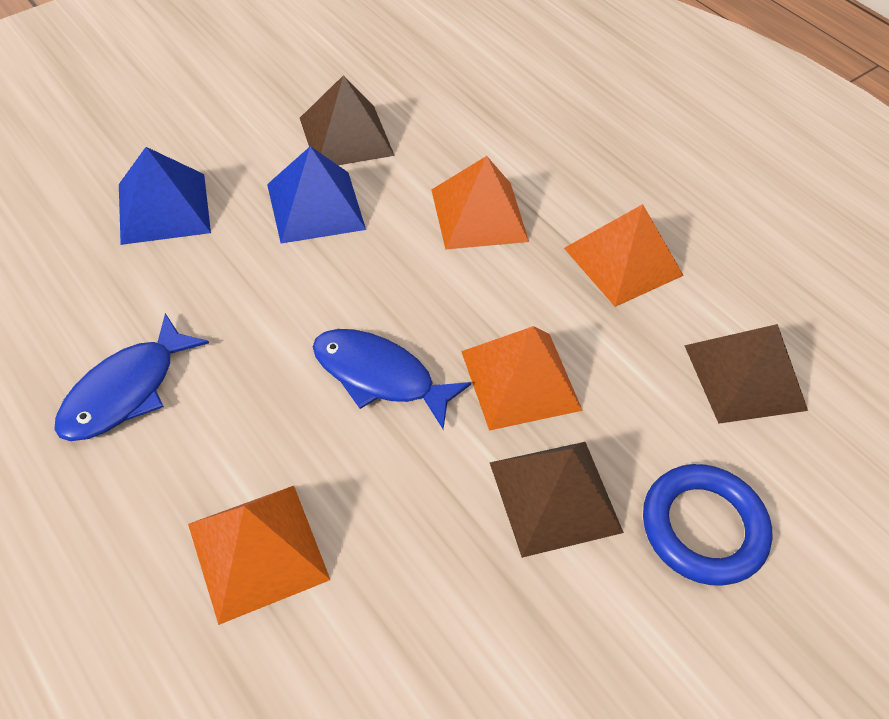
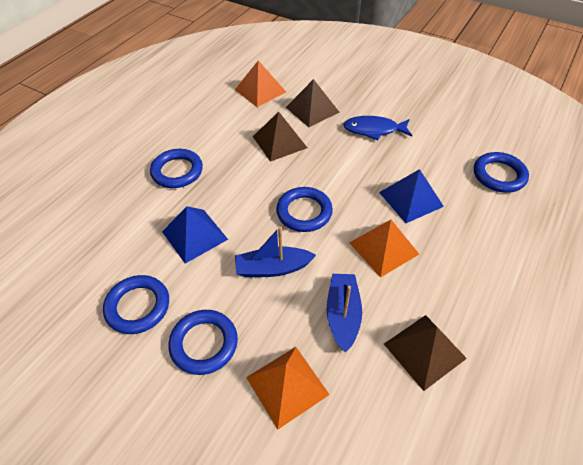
blue boat: none = 0 -> [235,226,316,277] [326,274,362,352] = 2
blue fish: [54,313,209,441] [313,329,471,429] = 2 -> [343,116,412,141] = 1
blue ring: [643,464,772,586] = 1 -> [103,275,169,334] [150,149,203,188] [169,310,238,375] [276,187,333,232] [474,152,529,193] = 5
orange pyramid: [188,486,330,625] [431,156,529,250] [461,326,583,431] [564,204,684,307] = 4 -> [235,60,286,107] [246,347,330,430] [349,220,419,278] = 3

